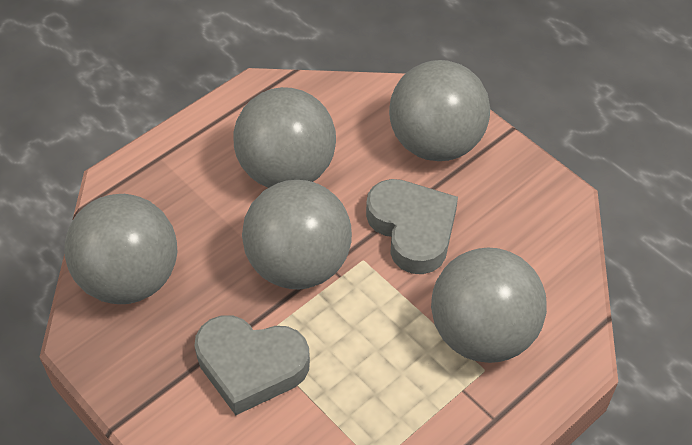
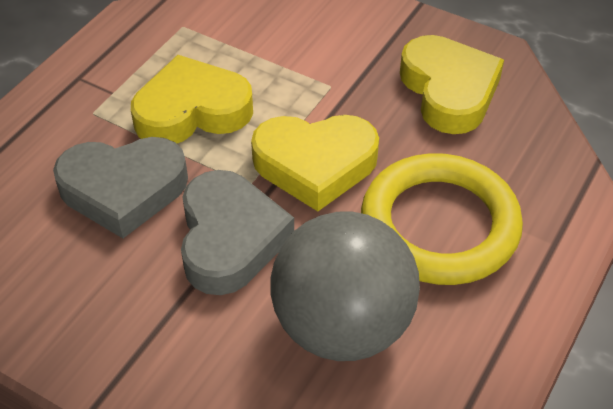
grey ball: [65,194,177,304] [234,87,336,188] [242,180,352,289] [389,60,490,161] [431,248,547,363] = 5 -> [270,212,420,361] = 1
yellow heart: none = 0 -> [131,55,253,144] [251,115,379,211] [400,35,504,134] = 3
yellow ring: none = 0 -> [361,153,523,285] = 1

